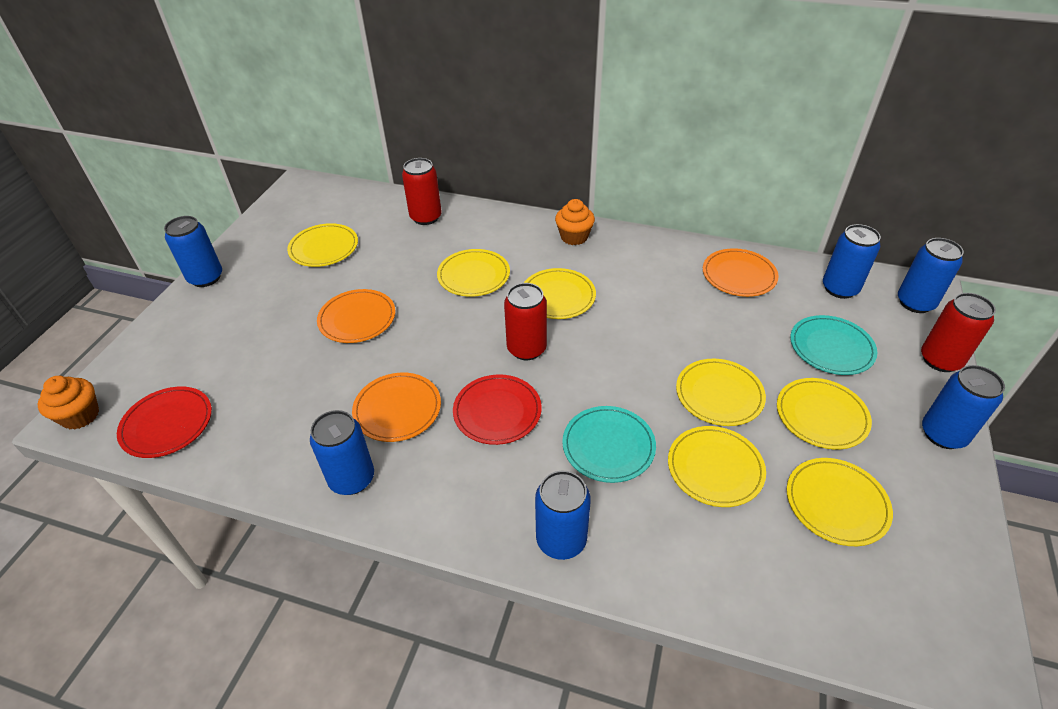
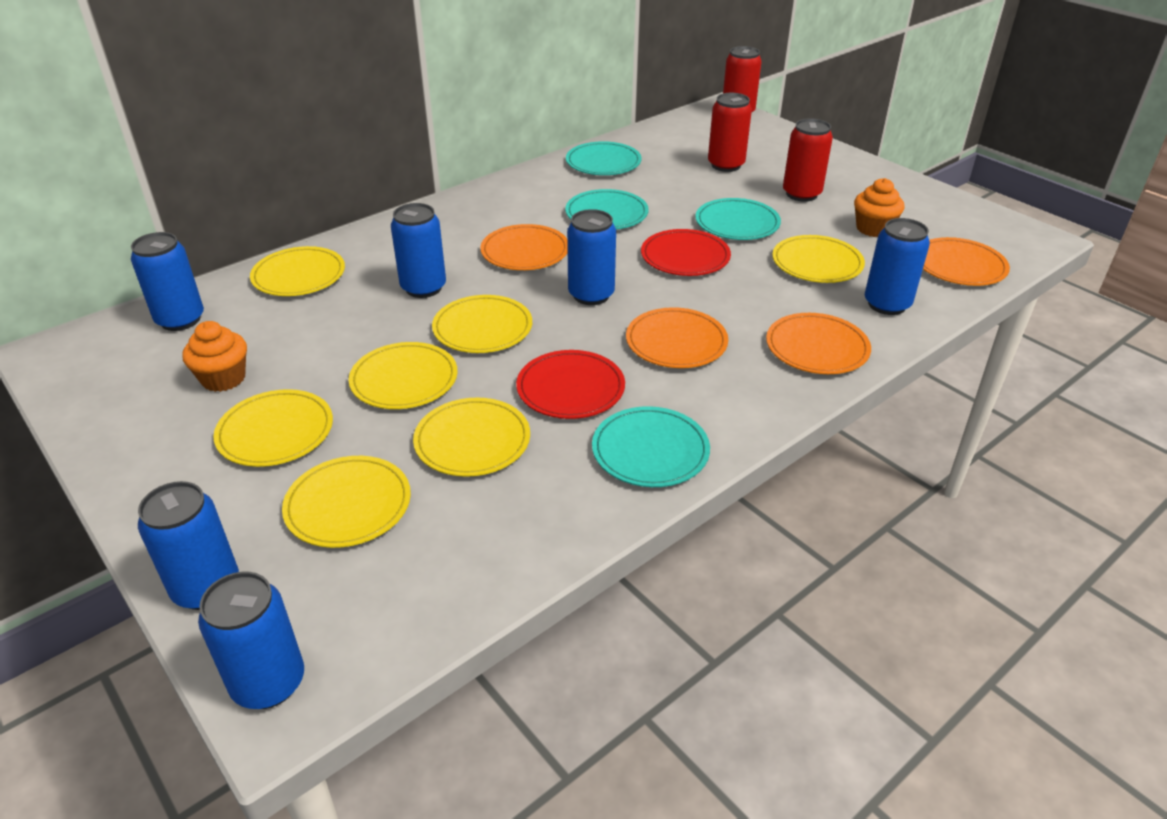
orange plate: [317,289,395,343] [352,373,441,442] [703,248,779,297] = 3 -> [480,224,568,270] [626,307,728,368] [766,313,871,374] [923,237,1010,286] = 4
turquoise plate: [562,406,656,483] [790,315,877,375] = 2 -> [565,189,649,230] [566,141,641,175] [592,406,710,487] [695,198,781,240] = 4

